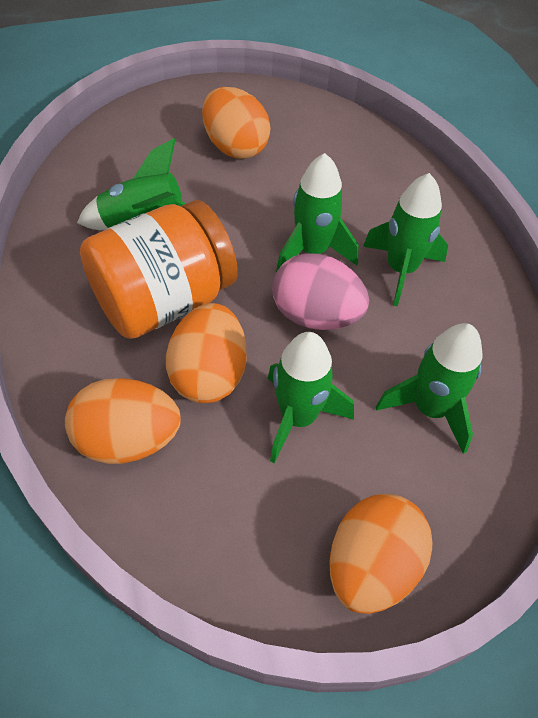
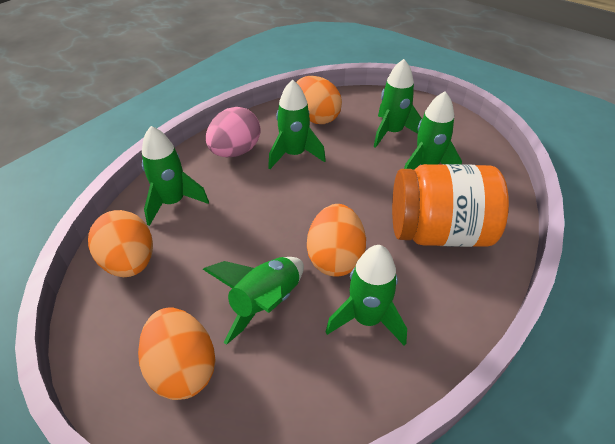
green rocket: [77,138,186,230] [268,332,354,463] [276,153,358,272] [363,173,448,306] [376,323,482,454] = 5 -> [142,126,209,226] [203,257,304,345] [268,80,326,169] [326,245,407,346] [374,59,422,148] [404,91,462,170] = 6

